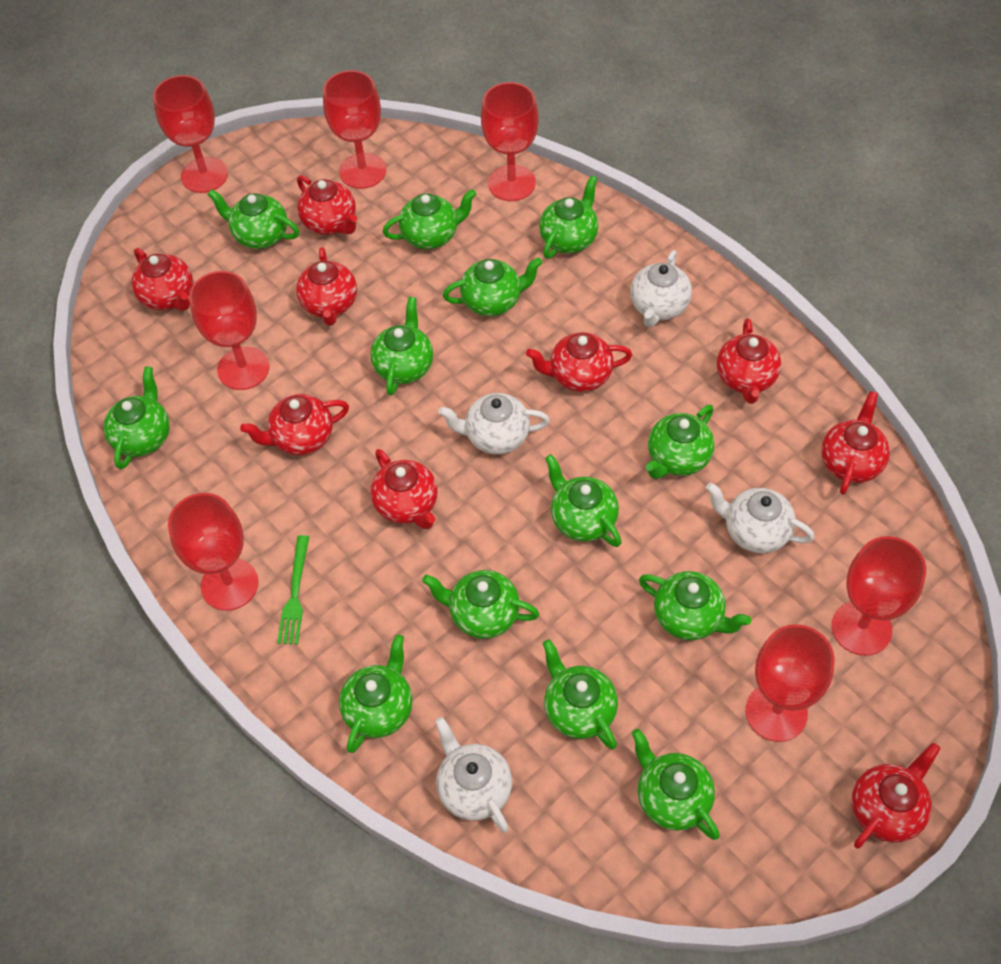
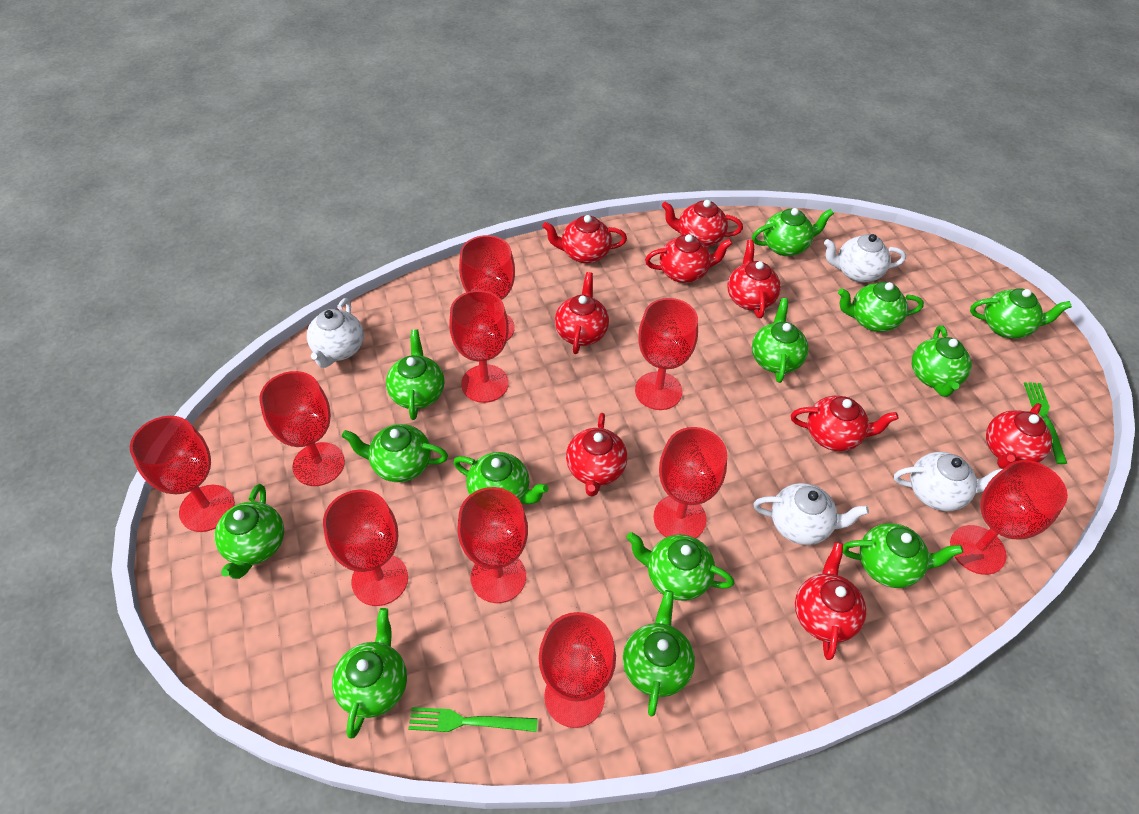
green fork: [277,535,309,645] = 1 -> [408,707,538,732] [1024,382,1067,464] = 2
red goblet: [153,75,228,193] [168,493,258,611] [189,271,269,390] [323,70,386,189] [481,82,538,201] [745,624,835,742] [832,536,926,656] = 7 -> [130,416,235,532] [259,371,345,486] [323,489,408,606] [449,290,509,403] [457,487,528,603] [459,235,515,341] [539,612,616,728] [635,298,698,410] [653,427,727,538] [950,460,1068,575] = 10

